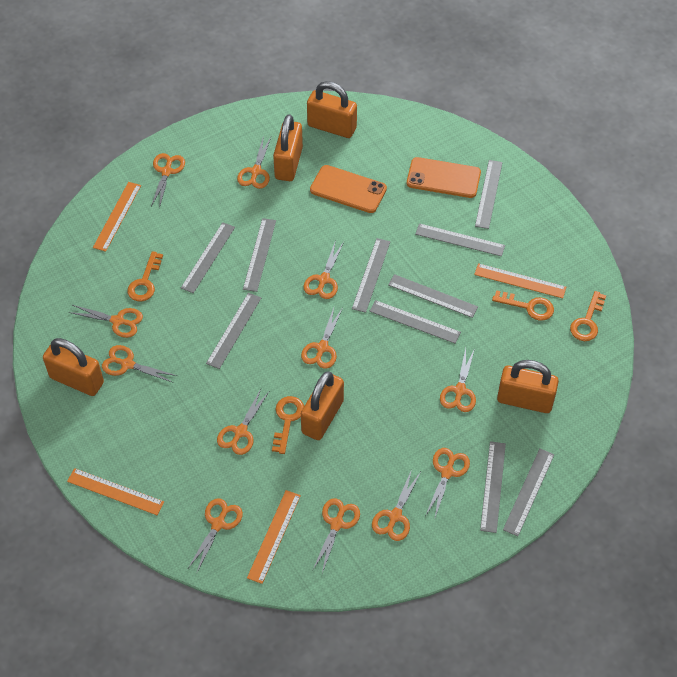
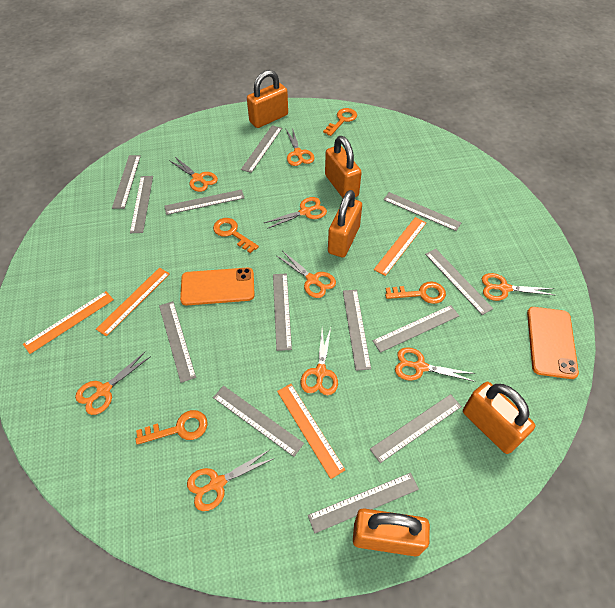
grey ruler: [181,222,235,293] [206,293,261,369] [243,218,276,292] [352,238,390,313] [370,300,461,344] [388,274,478,318] [415,223,505,256] [475,160,503,229] [480,441,506,533] [503,449,554,536] = 10 -> [112,155,141,209] [130,176,153,233] [159,301,196,383] [164,189,244,215] [213,386,304,457] [241,125,282,173] [273,273,292,351] [308,473,419,534] [343,290,371,371] [370,394,462,463] [373,305,459,353] [383,192,461,231] [425,249,493,315] = 13
orange scissors: [69,305,143,338] [102,345,177,382] [151,153,185,208] [188,498,243,572] [217,389,269,455] [237,135,271,189] [301,308,342,369] [304,240,344,299] [313,498,360,573] [372,469,420,541] [426,448,470,517] [440,348,476,412] = 12 -> [75,351,151,415] [169,156,218,192] [187,450,275,511] [264,197,327,229] [277,251,336,298] [286,128,314,166] [301,328,338,395] [395,347,476,382] [482,273,554,301] = 9

